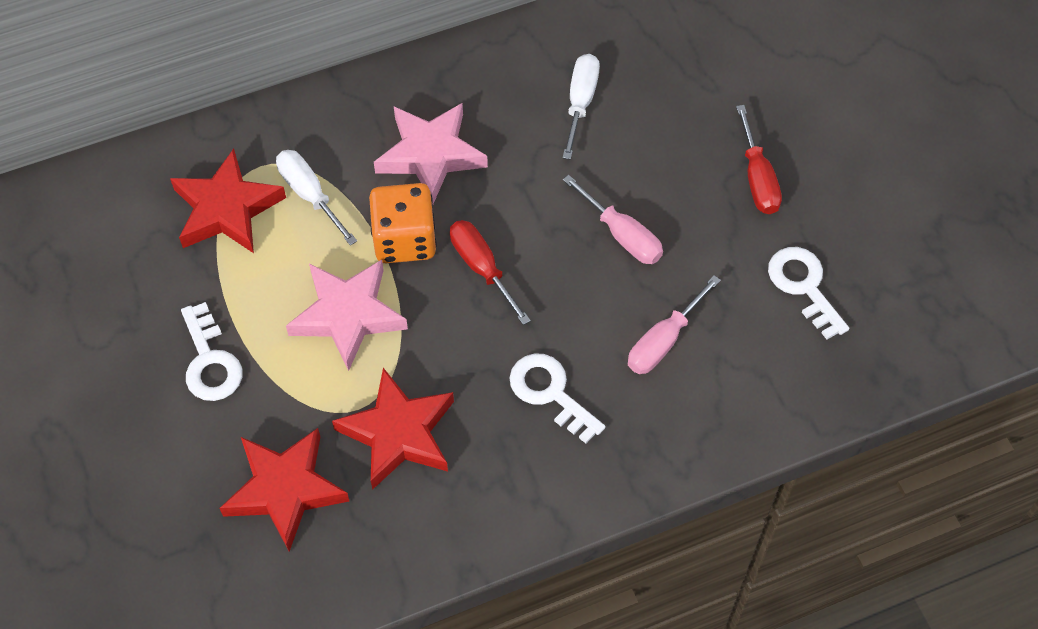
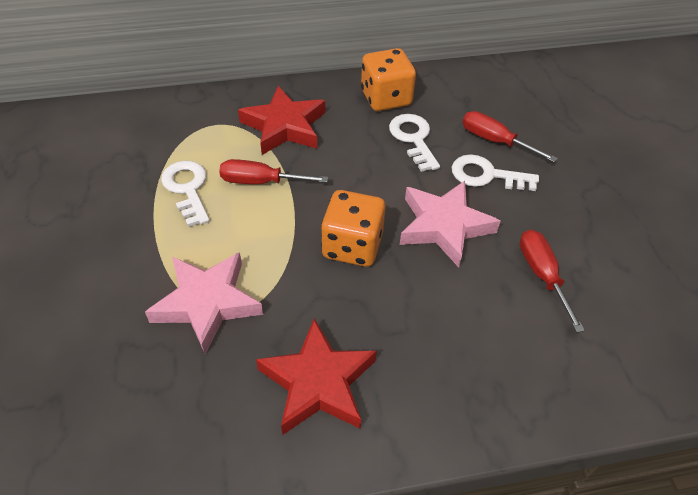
orange dice: [369,183,437,263] = 1 -> [321,190,386,267] [361,48,416,111] = 2
pink screwdriver: [563,175,663,264] [628,275,721,374] = 2 -> none = 0
red screwdriver: [450,220,531,325] [736,105,782,214] = 2 -> [219,159,328,184] [462,111,557,162] [520,230,585,333] = 3
red star: [170,149,286,253] [220,428,349,552] [332,368,454,490] = 3 -> [238,86,325,155] [256,318,377,435] = 2
white screwdriver: [276,150,357,246] [562,54,600,160] = 2 -> none = 0

